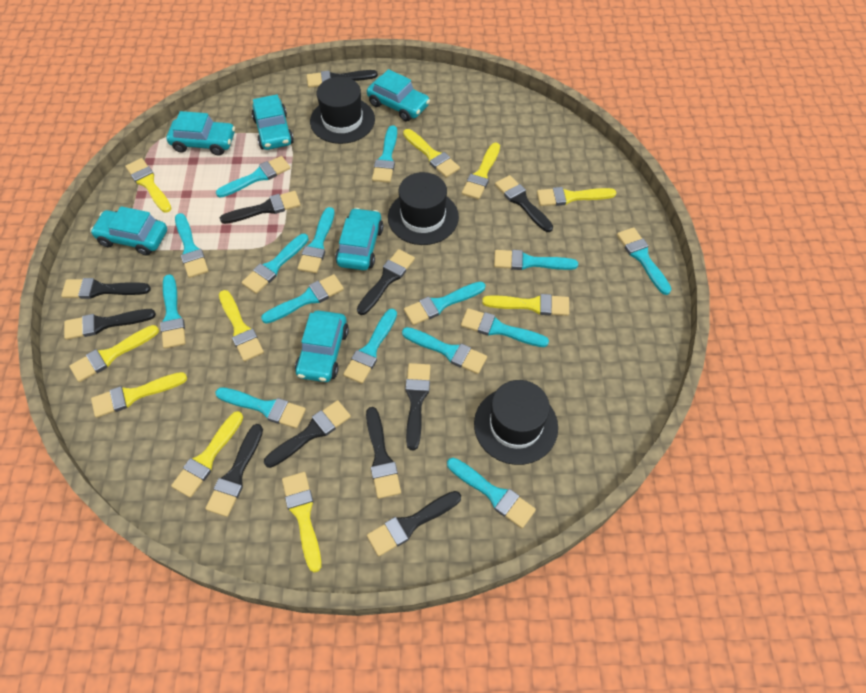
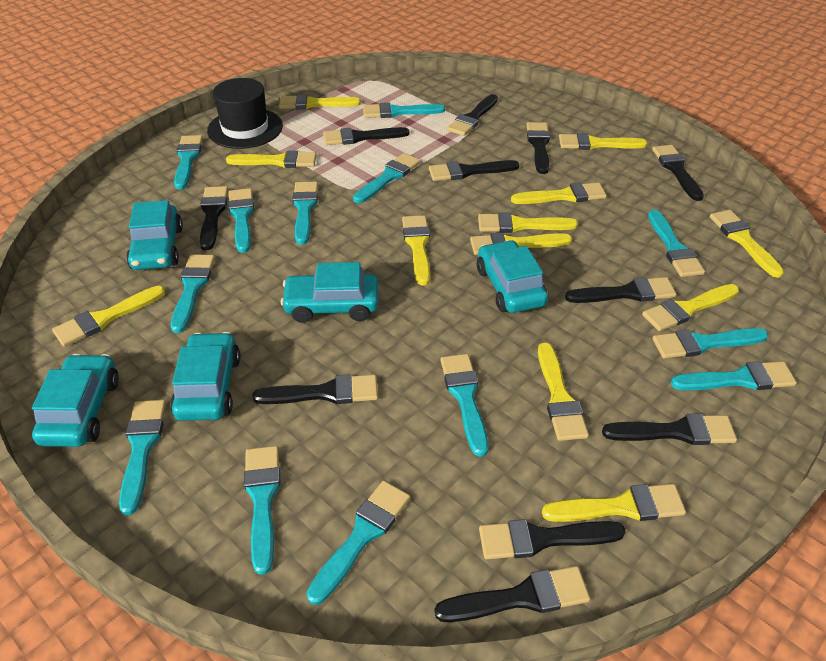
black hat: [310,77,375,144] [388,172,459,245] [474,380,558,465] = 3 -> [207,78,283,149] = 1
turquoise brush: [160,274,186,349] [175,213,208,278] [215,387,306,429] [216,156,290,198] [242,234,309,294] [261,274,344,324] [297,207,334,273] [343,309,397,384] [372,125,397,183] [402,327,487,374] [404,281,485,325] [447,457,536,528] [461,308,549,347] [494,250,578,270] [617,227,672,295] = 15 -> [119,400,166,515] [171,254,215,333] [174,135,203,190] [228,188,254,253] [244,446,280,575] [292,182,318,245] [307,481,410,605] [353,153,421,203] [363,102,445,118] [441,354,488,457] [648,210,705,277] [653,328,768,359] [671,361,797,390] = 13
turquoise car: [90,206,167,256] [166,111,235,156] [252,95,294,150] [295,310,349,382] [335,208,383,270] [367,69,430,122] = 6 -> [32,354,119,447] [126,200,183,270] [170,332,240,421] [281,262,378,323] [477,240,548,313] = 5
yellow brush: [69,325,159,382] [91,372,187,418] [125,158,172,213] [171,411,243,498] [219,290,264,361] [282,472,322,573] [403,129,460,178] [462,142,500,200] [482,294,569,316] [537,187,616,206] = 10 -> [52,286,166,347] [226,150,317,168] [279,94,361,109] [402,215,430,286] [470,233,572,255] [478,212,578,233] [511,182,607,204] [538,343,589,441] [542,484,686,522] [559,133,648,150] [642,284,739,331] [710,210,784,278] = 12

